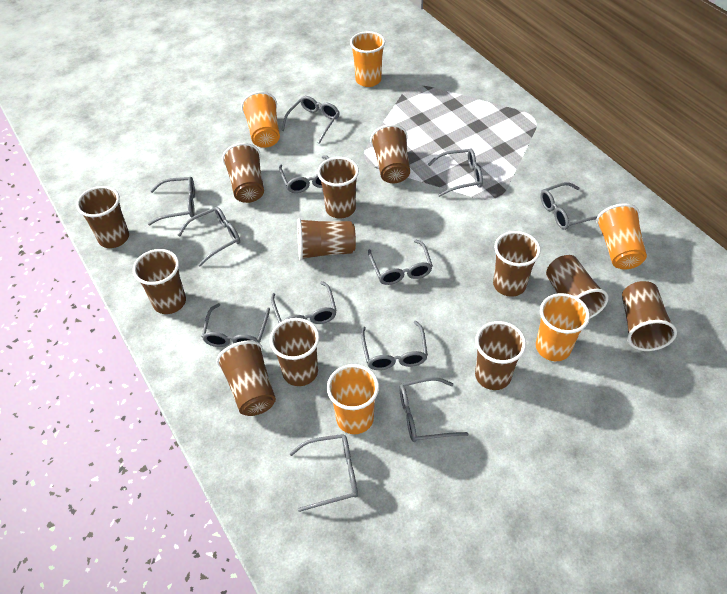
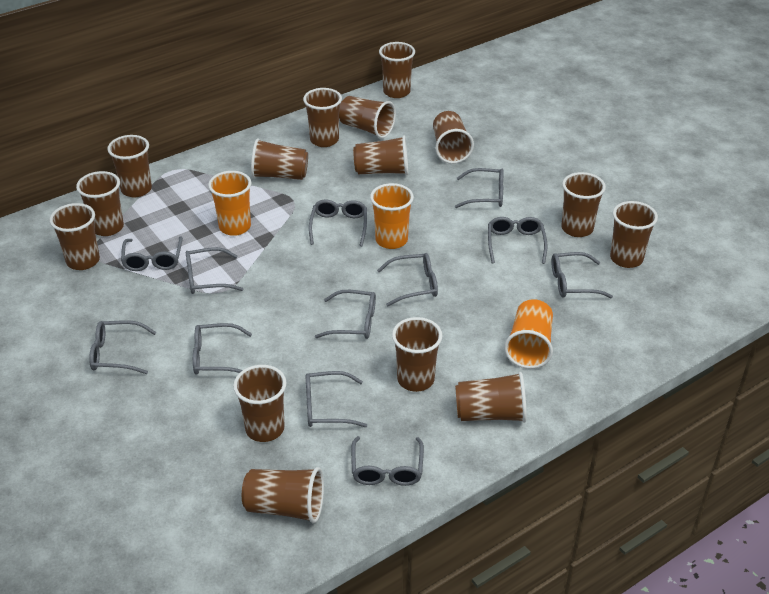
brown cup: [76,186,129,248] [133,249,186,314] [216,340,276,416] [222,143,264,203] [270,318,319,386] [297,218,356,260] [317,157,359,218] [370,124,410,183] [475,321,526,390] [493,231,541,297] [546,255,609,319] [622,281,677,351] = 12 -> [50,203,100,270] [76,171,124,236] [107,135,152,197] [233,365,287,442] [242,467,324,523] [251,139,308,180] [303,88,342,147] [339,96,396,138] [353,136,408,175] [379,42,415,98] [392,317,442,392] [433,111,474,164] [455,372,527,423] [561,172,606,237] [610,201,658,268] = 15
orange cup: [241,91,280,148] [327,364,379,434] [350,31,385,87] [536,293,590,361] [596,204,647,270] = 5 -> [208,171,252,236] [370,183,414,249] [504,299,553,369] = 3

